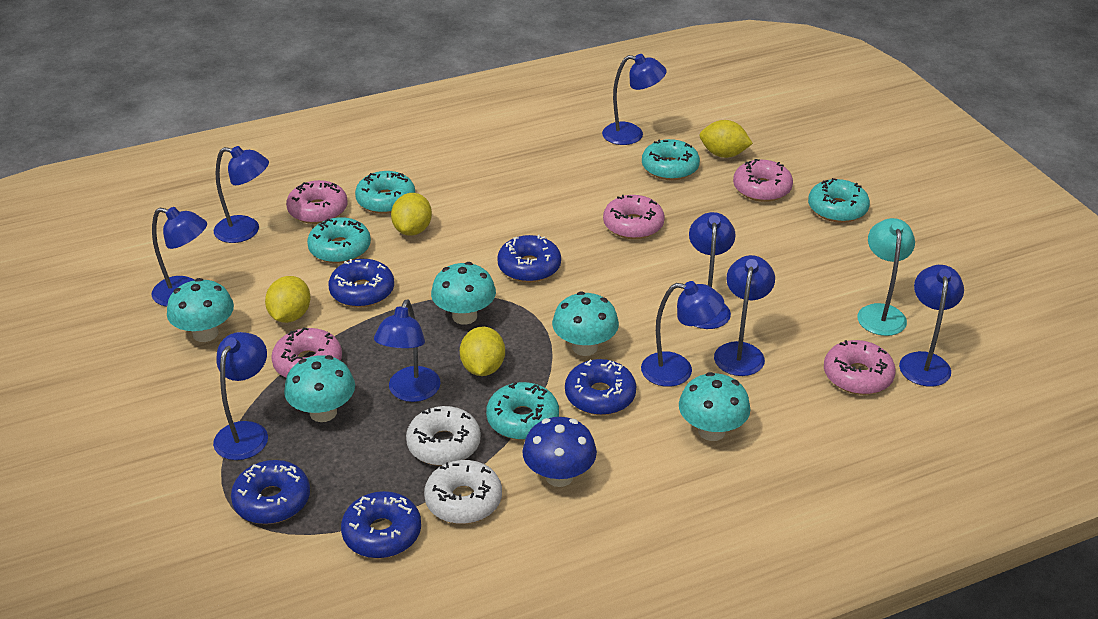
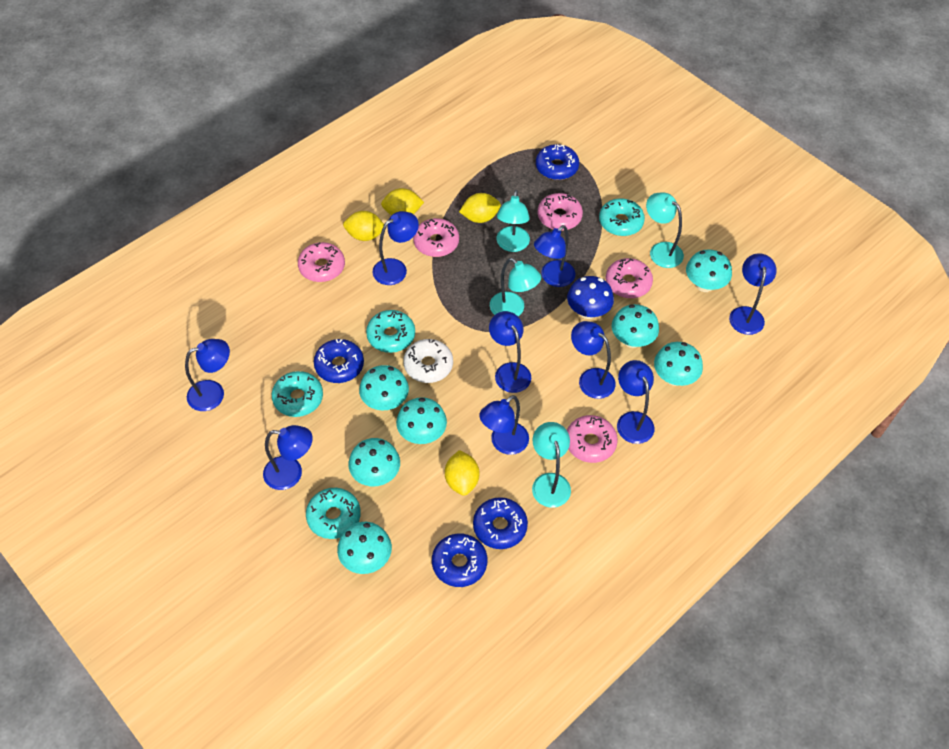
blue donut: [231,460,310,524] [329,259,394,308] [341,491,421,558] [497,235,561,282] [565,359,636,415] = 5 -> [314,339,364,383] [432,534,487,587] [473,497,528,549] [536,144,579,180] = 4
turquoise donut: [307,217,371,263] [355,171,415,214] [486,382,559,440] [642,139,700,180] [808,178,870,223] = 5 -> [272,371,323,417] [306,488,361,539] [366,310,415,353] [599,198,645,236] = 4
turquoise lamp: [857,218,915,336] = 1 -> [490,258,541,316] [497,190,530,252] [532,422,571,508] [646,193,684,268] = 4
turquoise mushroom: [167,278,234,342] [284,355,355,422] [431,262,496,325] [552,291,619,356] [679,372,750,441] = 5 -> [337,522,392,574] [348,438,400,486] [359,365,409,410] [396,397,447,444] [612,304,659,348] [654,342,703,386] [686,249,732,292] = 7
white donut: [406,406,481,466] [424,460,502,524] = 2 -> [403,339,453,383] = 1

